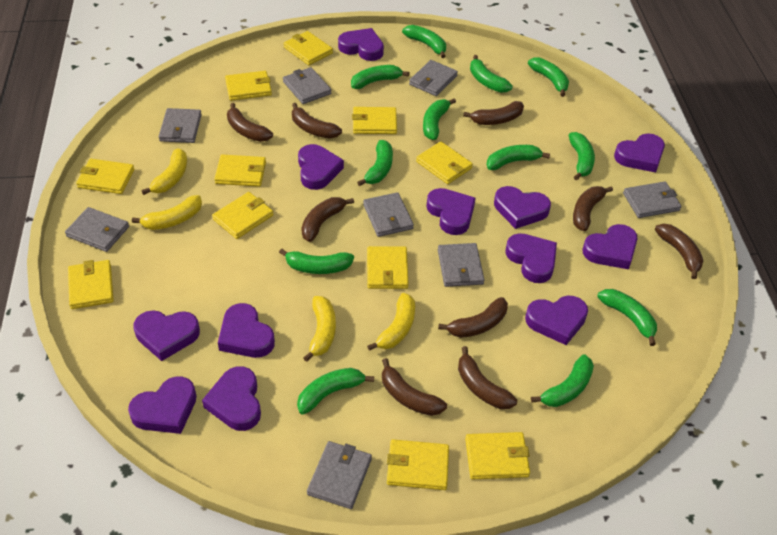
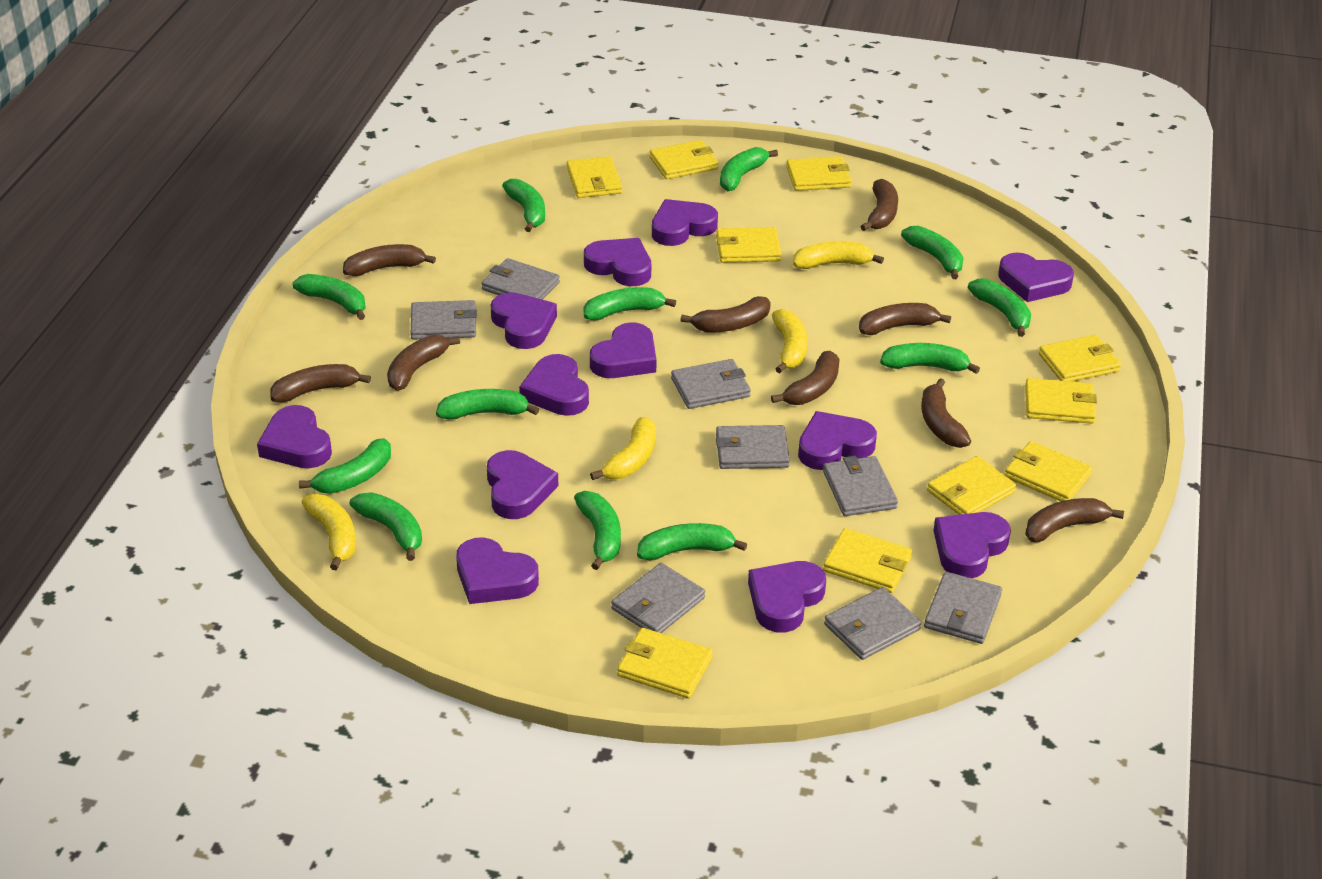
yellow wallet: [68,260,114,309] [76,159,134,194] [212,192,273,239] [214,154,266,187] [225,71,272,101] [284,31,333,65] [352,107,397,134] [367,246,409,289] [387,439,449,490] [416,142,473,184] [465,432,530,479] = 11 -> [567,156,622,198] [617,628,713,699] [650,140,718,179] [716,227,781,263] [786,157,851,191] [823,528,912,593] [927,456,1017,515] [1005,441,1092,501] [1025,378,1097,424] [1039,335,1121,382] = 10

